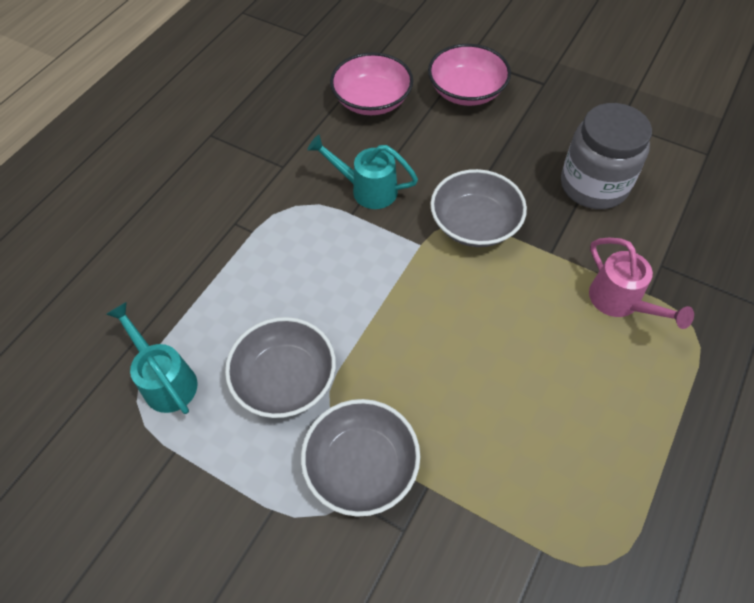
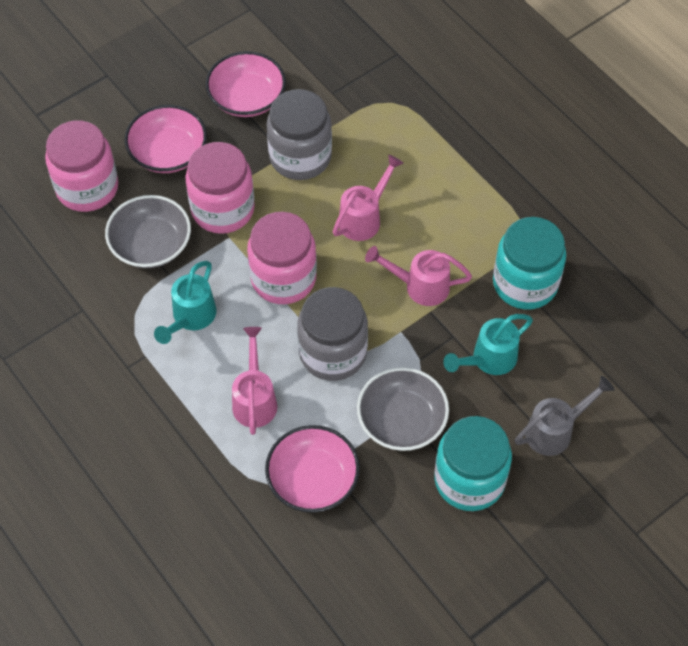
grey bowl: [225,317,336,418] [301,399,420,517] [430,169,527,247] = 3 -> [105,195,191,268] [357,367,449,451] = 2
grey jar: [561,103,652,209] = 1 -> [267,89,332,180] [297,287,368,381] = 2
grey watering can: none = 0 -> [515,376,614,456] = 1
pink bowl: [330,52,413,115] [428,44,511,106] = 2 -> [124,105,207,173] [205,51,286,117] [265,425,360,513] = 3
pink jar: none = 0 -> [45,120,118,212] [186,142,255,234] [247,212,317,304] = 3
pink watering can: [589,238,694,329] = 1 -> [232,327,277,435] [332,155,404,241] [365,246,472,306] = 3
turquoise jar: none = 0 -> [434,416,512,511] [493,217,566,310] = 2

